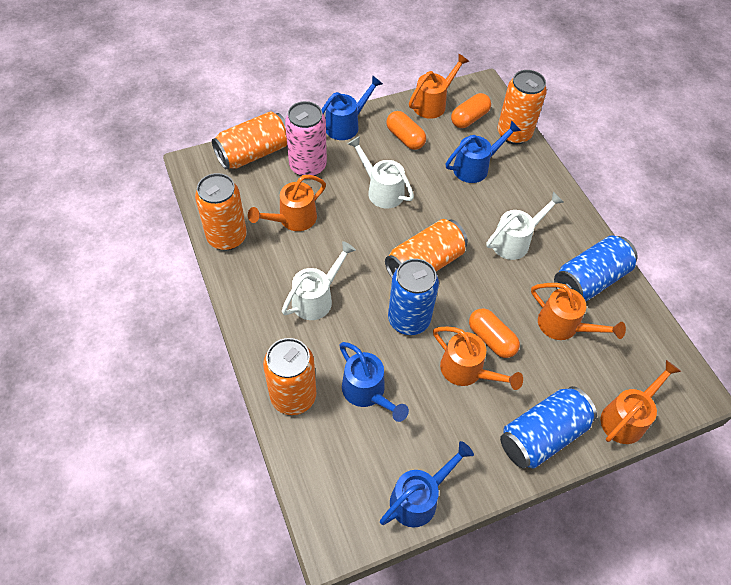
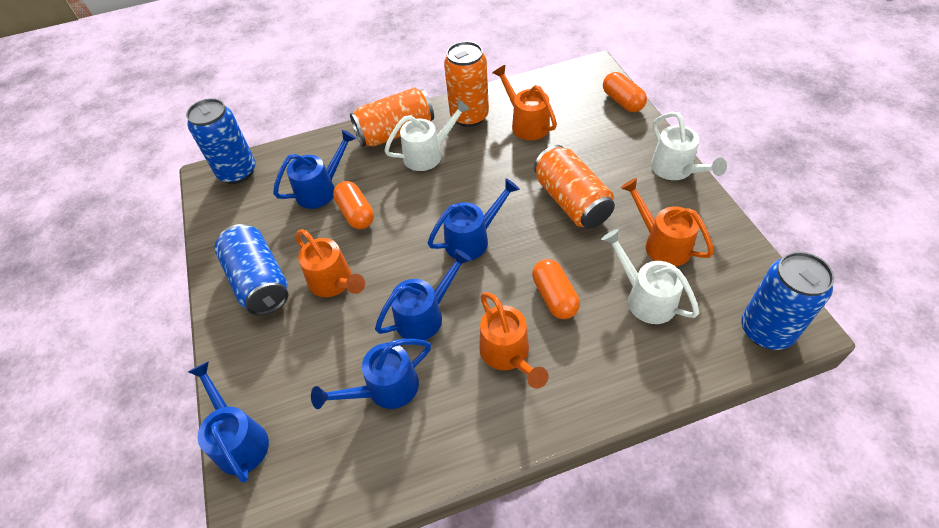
blue watering can: [322,75,383,140] [339,342,409,422] [380,441,474,527] [446,120,521,183] = 4 -> [188,361,269,483] [273,130,356,209] [311,339,431,409] [375,249,472,340] [427,178,520,260] = 5
orange can: [195,173,247,250] [212,111,287,169] [263,338,316,415] [385,219,468,278] [497,70,547,145] = 5 -> [350,87,434,147] [444,41,489,127] [534,145,615,229] = 3
orange watering can: [248,175,326,231] [409,53,469,119] [433,327,523,390] [531,283,626,340] [600,360,681,444] = 5 -> [295,229,365,297] [479,292,549,389] [493,65,557,140] [621,178,714,266] = 4
pink can: [285,101,327,176] = 1 -> none = 0

